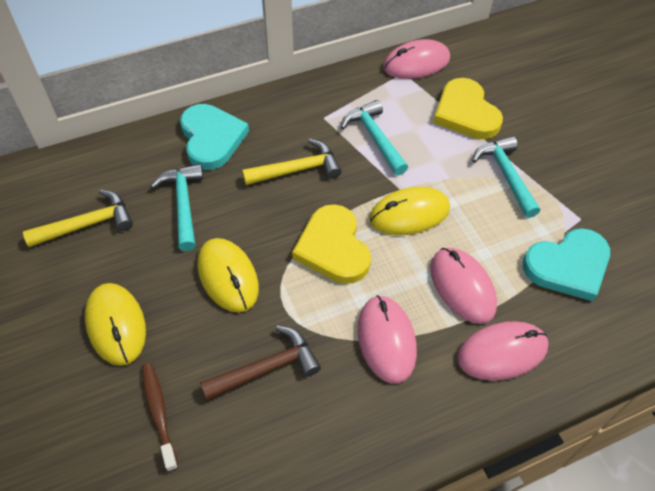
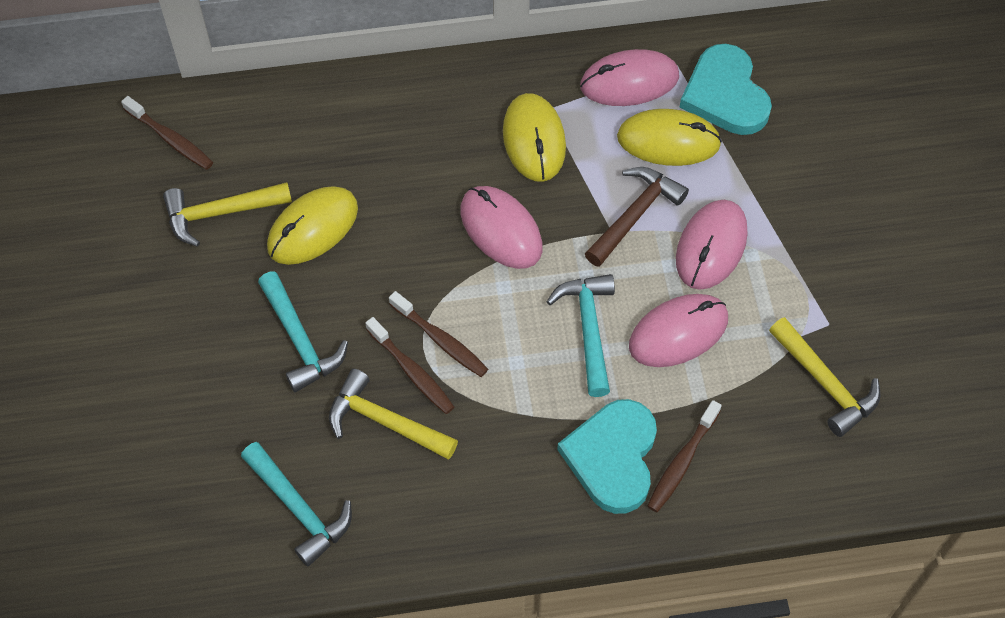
brown toothbrush: [142,363,178,472] = 1 -> [121,96,213,170] [366,317,454,414] [389,291,488,377] [647,400,722,512] = 4
yellow hammer: [23,190,133,247] [242,139,342,185] = 2 -> [163,182,292,247] [329,369,458,460] [769,317,881,437] = 3
yellow heart: [292,204,371,284] [433,78,503,139] = 2 -> none = 0

